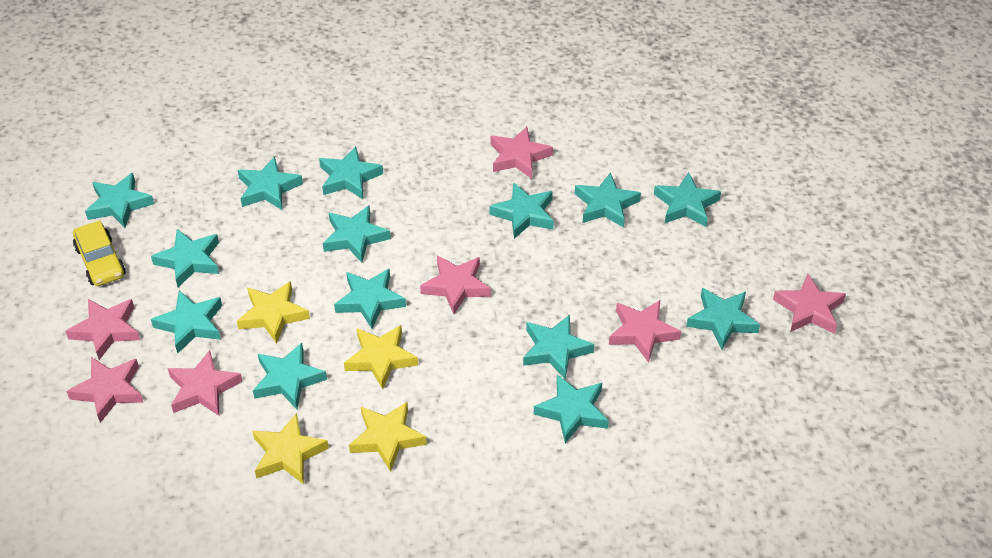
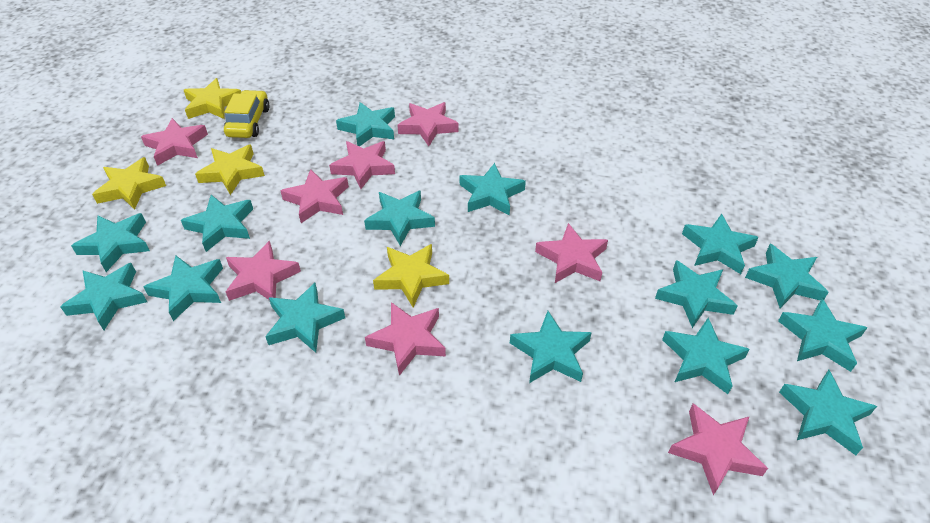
pink star: [65,299,140,360] [66,357,143,423] [168,350,243,416] [420,255,491,314] [491,126,553,179] [609,300,681,363] [773,274,846,334] = 7 -> [141,118,208,166] [226,241,301,301] [281,169,349,223] [329,141,395,189] [365,302,446,376] [397,102,459,146] [535,223,608,283] [668,403,768,495] = 8
turquoise star: [85,173,154,228] [151,229,219,287] [151,291,222,354] [238,157,303,210] [253,343,327,409] [319,146,383,199] [323,206,391,263] [334,269,406,329] [490,182,554,239] [523,315,594,379] [534,374,609,443] [575,172,641,228] [654,172,721,227] [686,288,760,349] = 14 -> [60,263,147,330] [71,213,150,272] [144,255,223,321] [181,195,253,252] [265,283,345,353] [336,102,395,147] [364,190,435,246] [460,163,526,216] [510,311,592,383] [655,260,738,328] [662,318,750,394] [682,214,759,274] [745,244,829,308] [778,298,867,372] [779,370,877,455] = 15

